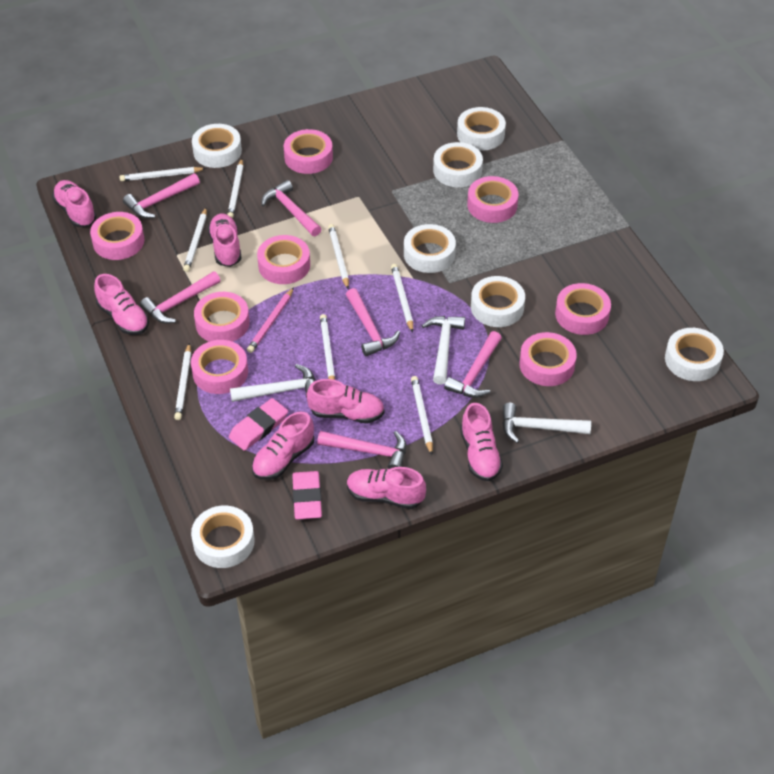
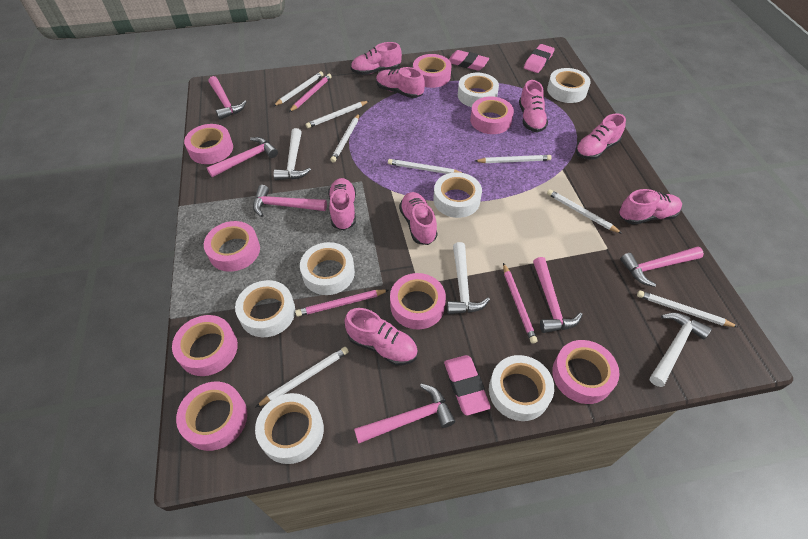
pink eraser: [229,398,288,451] [292,471,322,519] = 2 -> [444,355,491,415] [449,50,489,71] [524,44,555,73] = 3
pink pencil: [247,287,294,353] = 1 -> [289,74,332,112] [295,290,389,317] [503,263,538,344] = 3
pink shoe: [52,180,97,227] [94,274,149,335] [208,214,242,267] [252,412,314,480] [307,379,384,424] [347,467,426,509] [460,403,503,481] = 7 -> [328,178,356,230] [344,308,418,366] [351,42,402,75] [376,67,425,98] [399,192,438,245] [519,80,548,132] [575,114,626,160] [619,189,682,225] = 8

